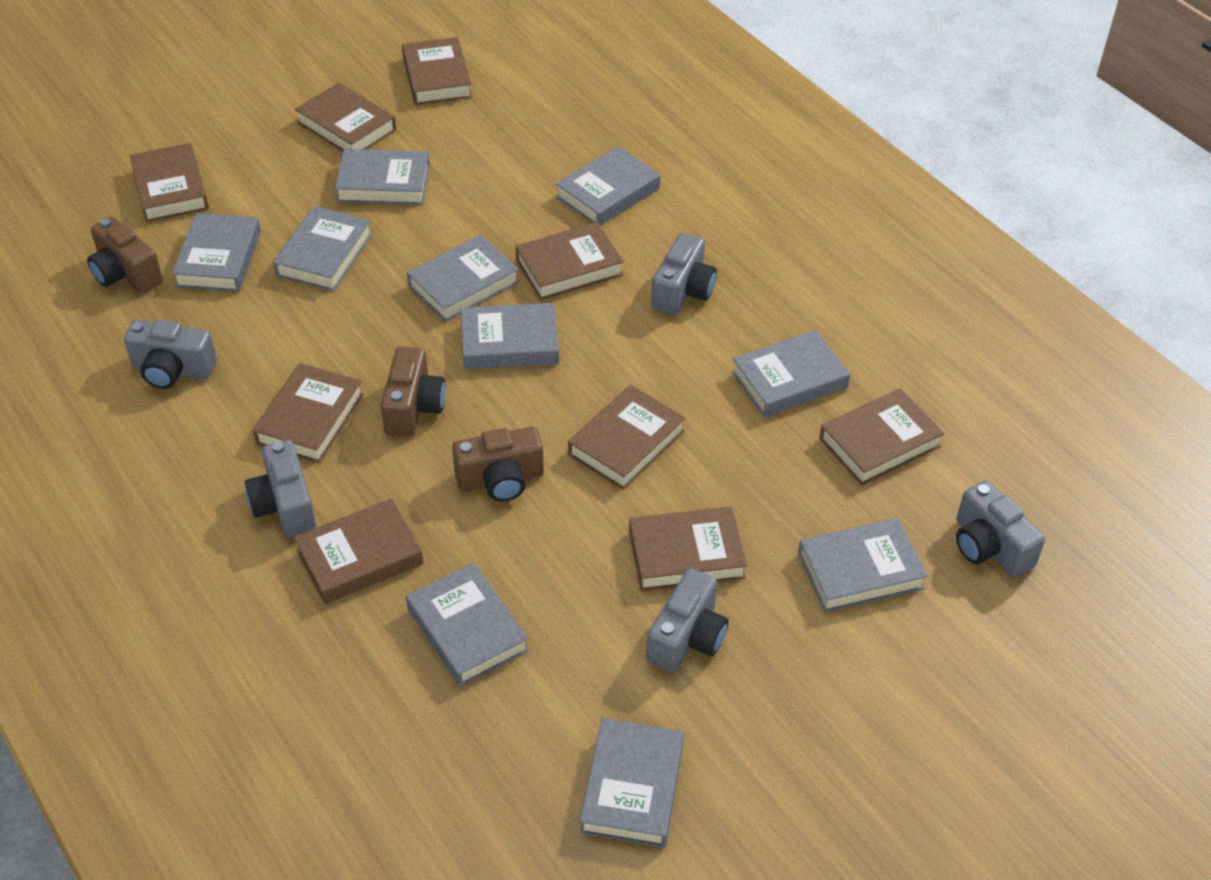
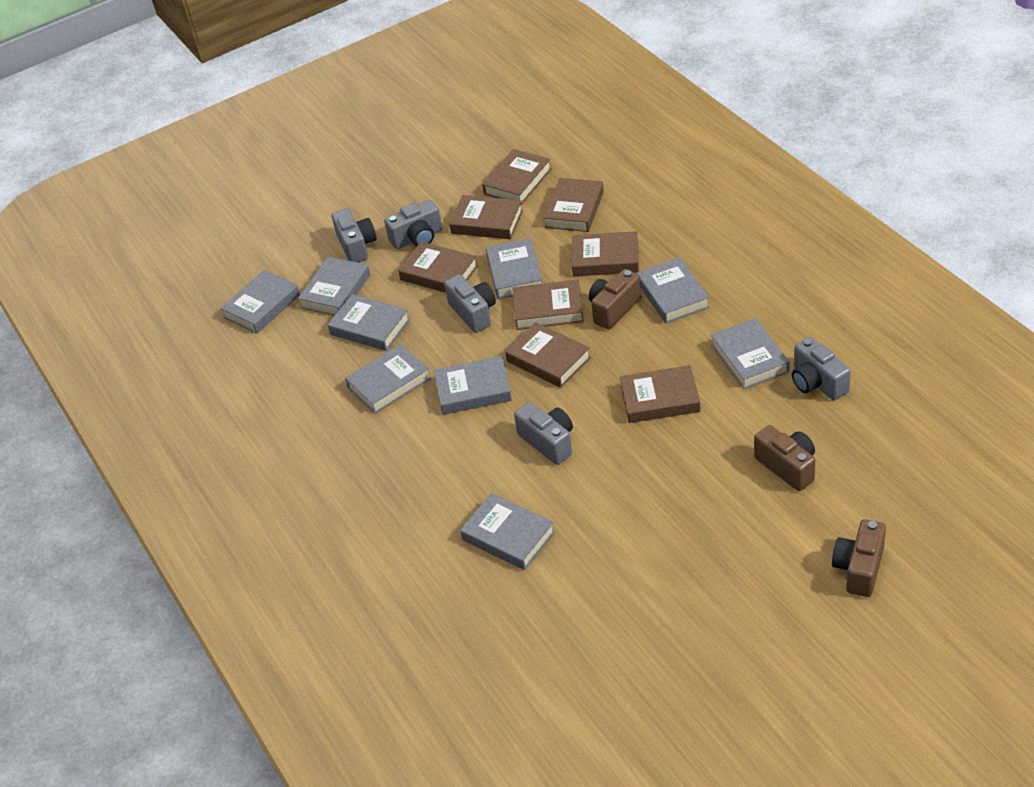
brown book: [130,143,209,222] [253,363,364,463] [294,498,423,604] [295,83,396,152] [402,37,472,105] [515,222,624,300] [568,385,686,490] [629,507,747,591] [819,388,944,485] = 9 -> [398,242,478,293] [449,195,523,239] [482,149,552,205] [505,322,591,388] [513,279,584,330] [544,178,604,232] [572,231,639,276] [620,365,700,423] = 8
grey book: [172,213,261,292] [273,206,373,291] [335,149,430,205] [406,562,529,687] [407,235,520,322] [461,303,559,369] [556,146,660,226] [580,718,684,848] [731,330,850,418] [798,518,928,613] = 10 -> [220,270,300,334] [298,257,370,316] [328,294,410,351] [345,344,431,414] [434,356,512,415] [460,493,555,570] [486,238,543,299] [637,257,710,323] [711,318,790,389] = 9

